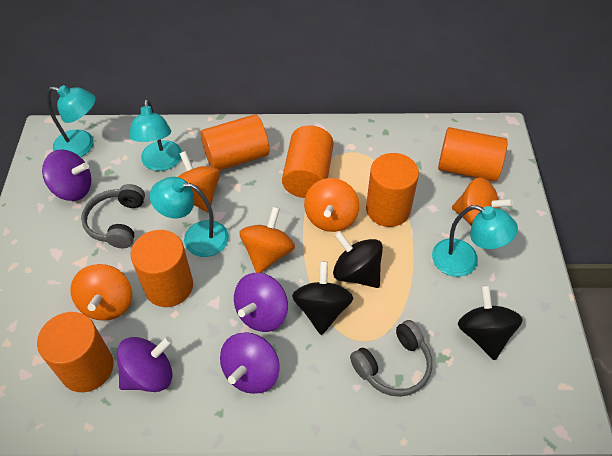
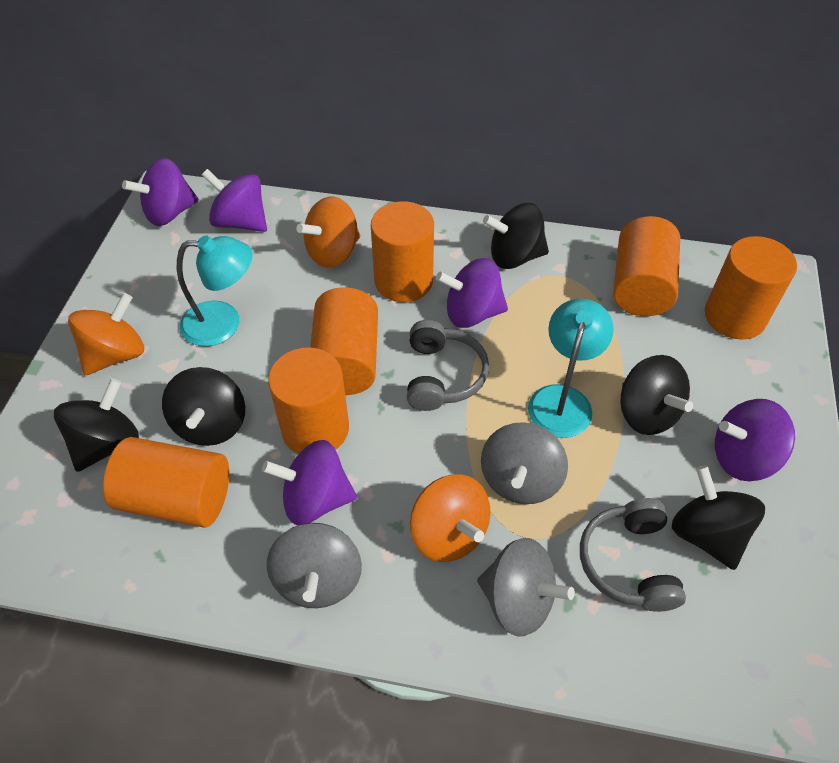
black spinning top: [292,261,353,335] [333,231,383,288] [458,285,523,360] = 3 -> [54,378,139,472] [162,367,245,446] [483,203,549,269] [620,355,693,435] [672,465,765,570] = 5
grey spinning top: none = 0 -> [267,523,362,608] [477,538,575,637] [481,422,568,504] = 3
orange spinning top: [70,264,132,321] [178,151,220,213] [239,207,295,273] [304,178,359,232] [452,177,514,226] = 5 -> [68,293,144,375] [296,196,360,268] [410,475,491,562] = 3
purple spinning top: [42,149,91,201] [116,336,173,392] [220,332,280,394] [234,273,288,332] = 4 -> [122,158,199,226] [202,169,267,232] [262,440,357,525] [436,258,508,328] [715,399,795,481] = 5
turquoise lamp: [47,85,96,157] [129,99,182,171] [150,177,229,257] [432,205,518,277] = 4 -> [177,235,252,347] [528,298,614,438] = 2

